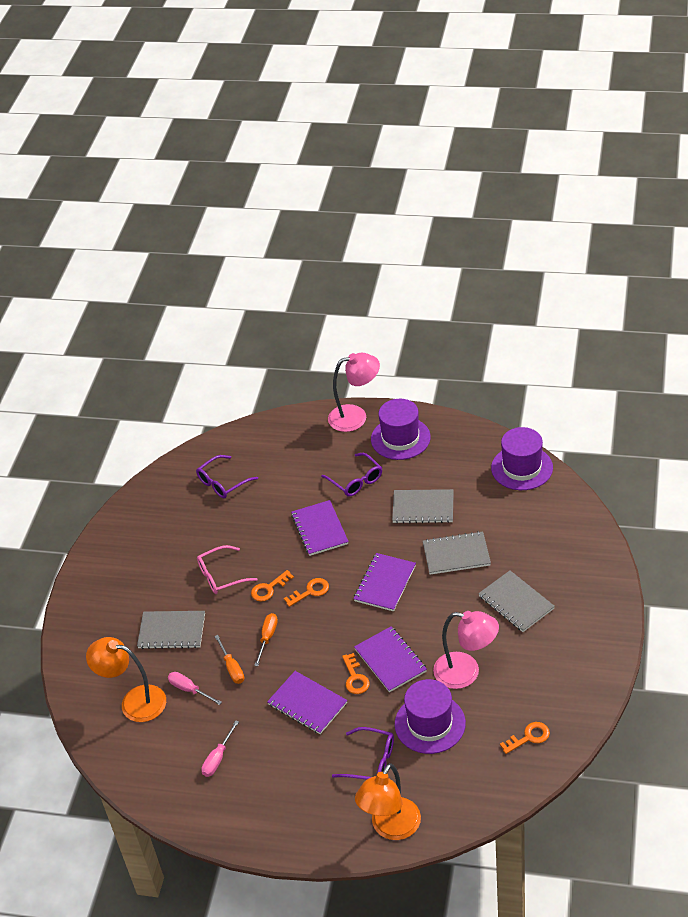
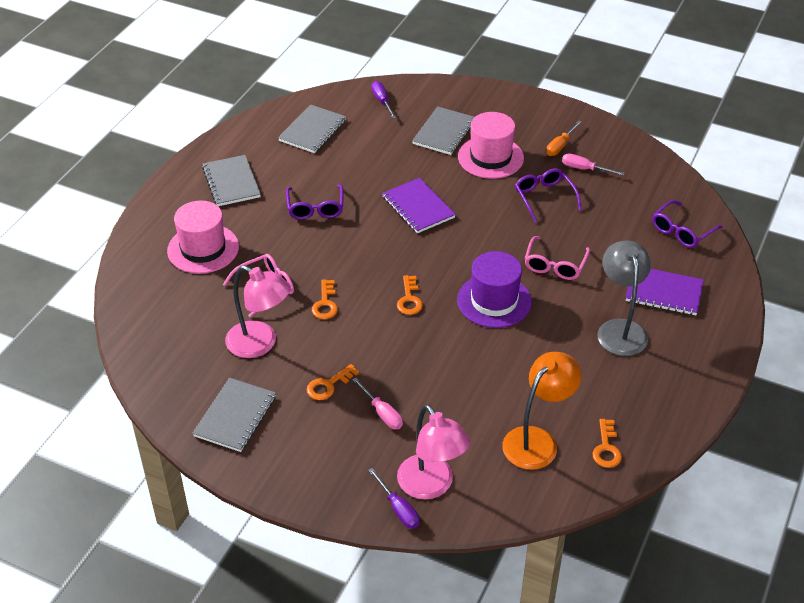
grey lamp: none = 0 -> [597,241,651,356] = 1
orange lamp: [86,637,166,722] [355,763,421,840] = 2 -> [502,352,581,470] = 1
orange screwdriver: [214,635,244,684] [254,613,278,666] = 2 -> [546,120,582,156] = 1
pink glasses: [197,545,257,594] = 1 -> [223,254,294,318] [525,236,590,280] = 2
pink hat: none = 0 -> [167,201,239,274] [458,112,524,179] = 2
purple hat: [371,399,431,460] [395,679,466,754] [491,427,553,490] = 3 -> [457,251,532,328] = 1
purple notebook: [267,671,347,734] [291,500,349,556] [353,553,416,611] [354,626,427,692] = 4 -> [382,178,456,233] [626,269,704,315] = 2
purple screwdriver: none = 0 -> [368,468,420,529] [371,81,396,119] = 2

